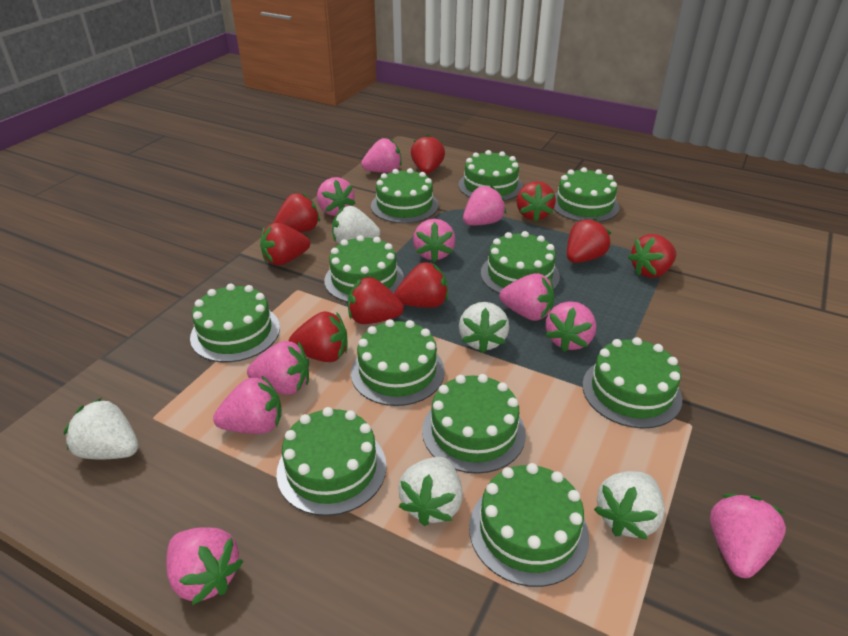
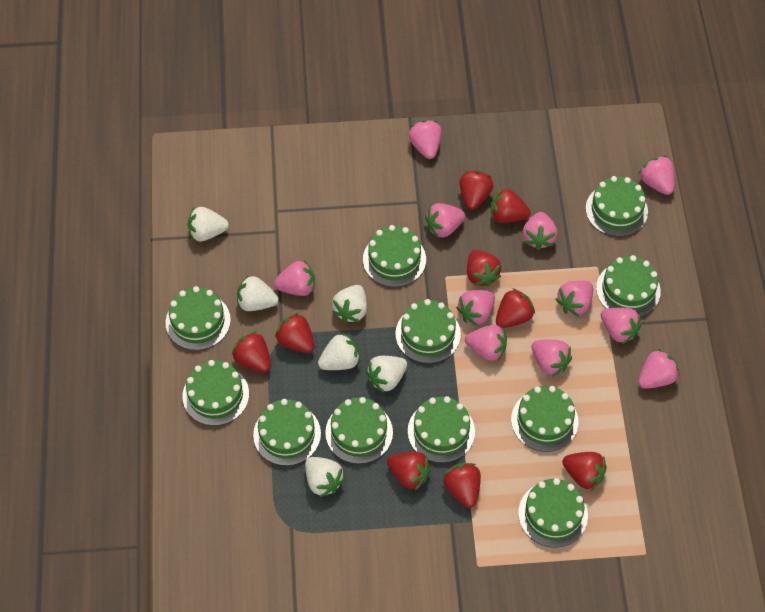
pink strawberry: [166,527,243,605] [213,376,282,434] [247,341,309,395] [317,177,356,216] [361,138,402,173] [413,219,455,262] [463,185,506,225] [499,273,555,321] [545,301,596,352] [710,494,786,578] = 10 -> [274,260,315,296] [408,120,442,159] [425,203,465,238] [456,290,495,326] [465,325,507,361] [522,212,557,250] [531,340,572,377] [556,280,593,317] [601,308,641,344] [638,349,679,389] [639,155,675,195] = 11
white strawberry: [63,398,139,459] [332,206,380,244] [398,457,463,526] [459,302,509,353] [594,471,665,540] = 5 -> [188,207,229,242] [237,275,279,311] [305,457,345,497] [318,333,360,370] [332,285,367,323] [366,356,407,393] = 6

